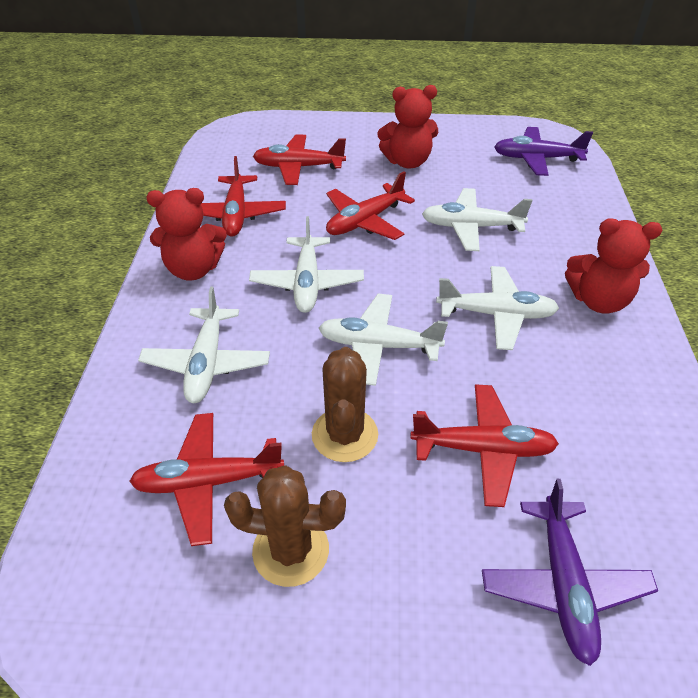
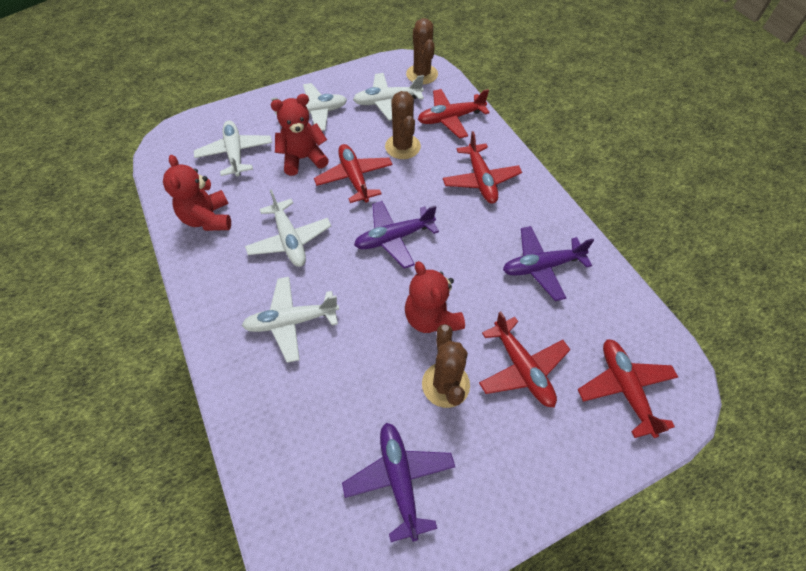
brown cactus: [224,466,346,587] [312,347,378,462] = 2 -> [385,91,421,159] [406,18,438,84] [422,324,470,408] = 3
purple plane: [482,479,658,666] [494,127,593,176] = 2 -> [342,423,455,542] [354,201,439,269] [503,226,594,301] = 3

